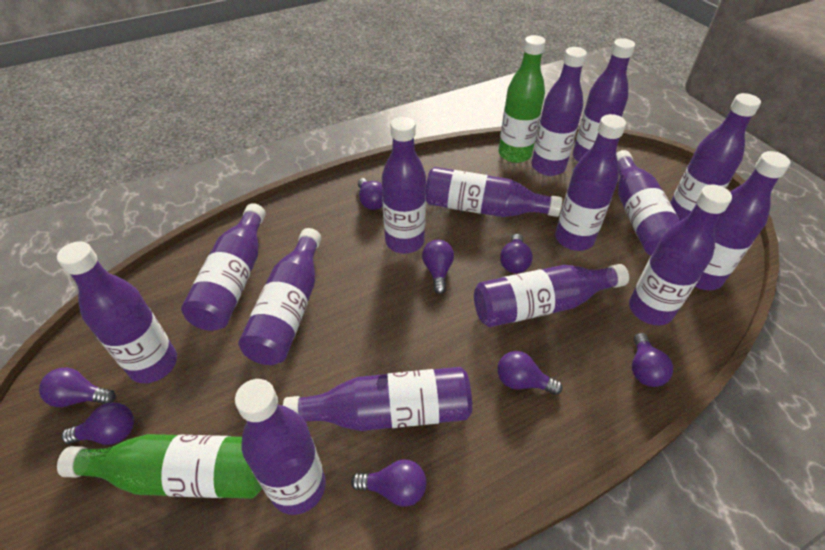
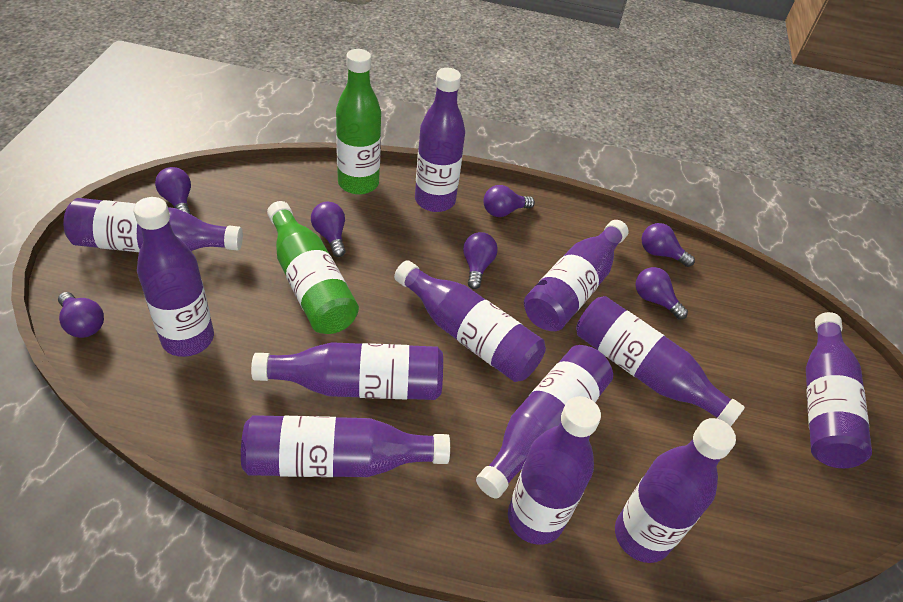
purple bottle: [57,241,177,383] [181,203,266,331] [235,379,326,515] [238,228,321,365] [283,367,472,431] [382,117,426,254] [426,167,562,217] [474,264,629,327] [531,47,587,176] [555,114,626,251] [573,38,635,162] [616,150,680,255] [629,184,732,325] [670,93,761,221] [695,151,790,290] = 15 -> [63,198,243,252] [133,197,214,357] [241,415,450,477] [251,342,443,400] [394,260,546,382] [415,68,465,212] [476,345,613,499] [508,396,601,545] [524,220,629,331] [576,296,745,427] [615,418,736,563] [806,312,872,468] = 12
purple light bulb: [39,367,116,407] [62,402,134,445] [351,459,427,507] [358,178,383,210] [422,240,454,294] [497,351,563,395] [500,234,533,273] [632,333,673,387] = 8 -> [58,292,104,338] [155,167,191,214] [311,202,346,257] [463,232,498,289] [483,185,535,217] [635,267,688,319] [642,223,695,267] = 7

